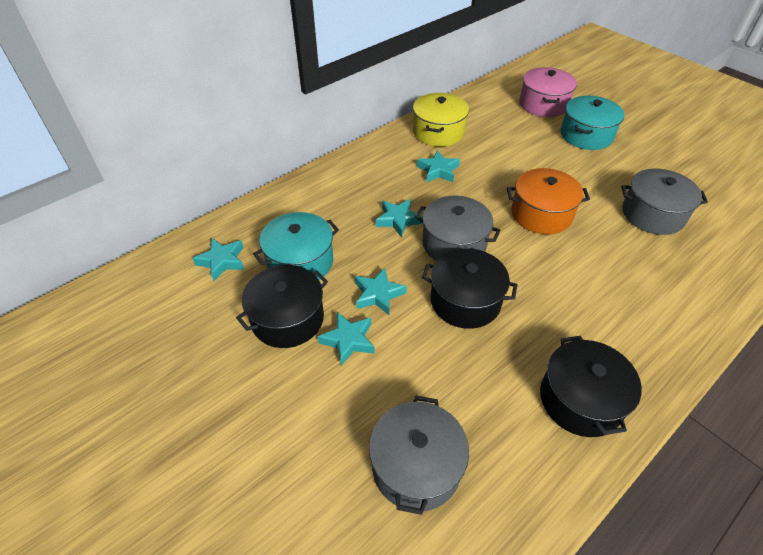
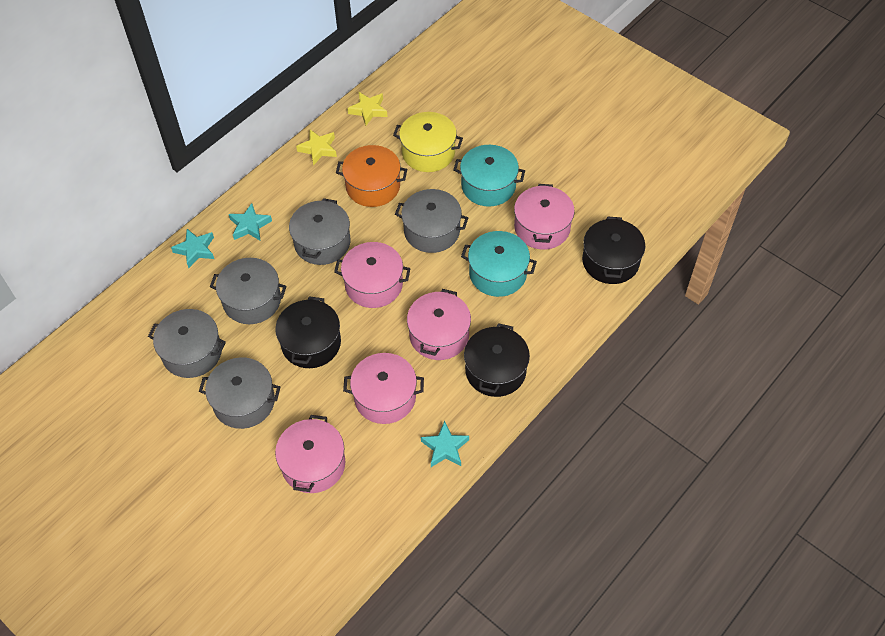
grey pot: [369,396,469,515] [415,196,501,261] [621,169,708,235] = 3 -> [148,309,226,378] [199,357,280,429] [210,258,286,324] [289,198,351,265] [395,189,468,253] = 5
pink pot: [520,67,577,117] = 1 -> [275,415,345,493] [334,242,411,308] [343,353,424,424] [407,289,471,360] [514,184,575,250] = 5
turquoise star: [192,238,244,281] [318,312,375,366] [355,268,407,315] [376,199,423,237] [417,150,460,182] = 5 -> [171,229,214,268] [229,203,272,240] [421,421,469,467] = 3
yellow star: none = 0 -> [296,130,337,166] [347,92,387,126] = 2

